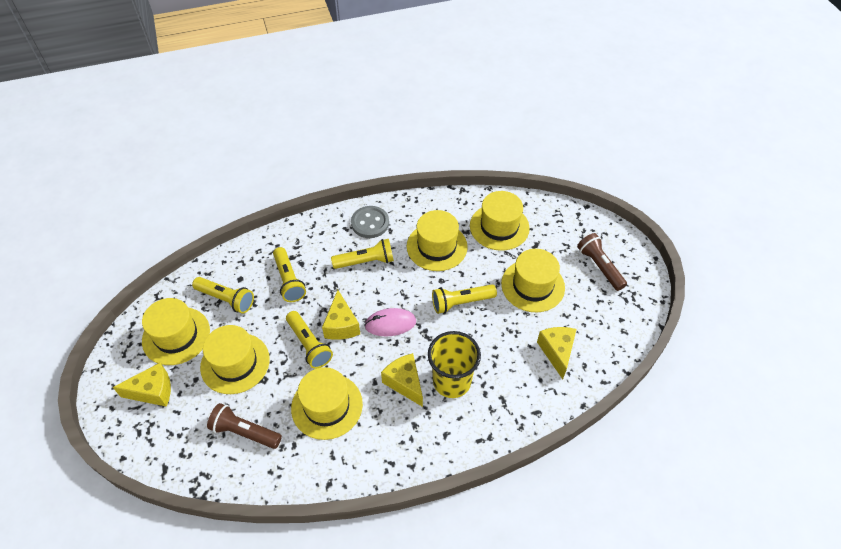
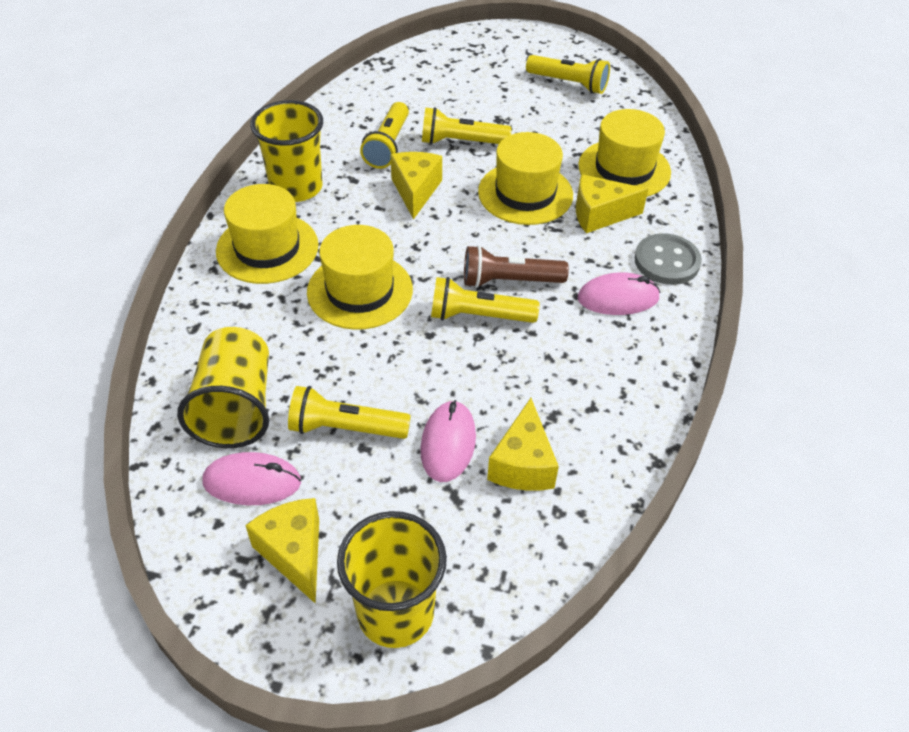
brown flashlight: [207,403,282,449] [577,233,627,291] = 2 -> [464,245,569,288] = 1
pink mouse: [364,308,416,336] = 1 -> [203,452,301,505] [420,400,476,482] [578,272,660,315] = 3
yellow cup: [428,331,481,398] = 1 -> [177,327,269,448] [250,100,323,202] [337,511,447,648] = 3
yellow hat: [142,298,210,365] [200,325,270,394] [291,367,363,440] [407,210,468,271] [470,191,530,251] [501,249,565,312] = 6 -> [216,184,319,284] [307,225,413,330] [478,132,573,225] [578,109,671,197] = 4

